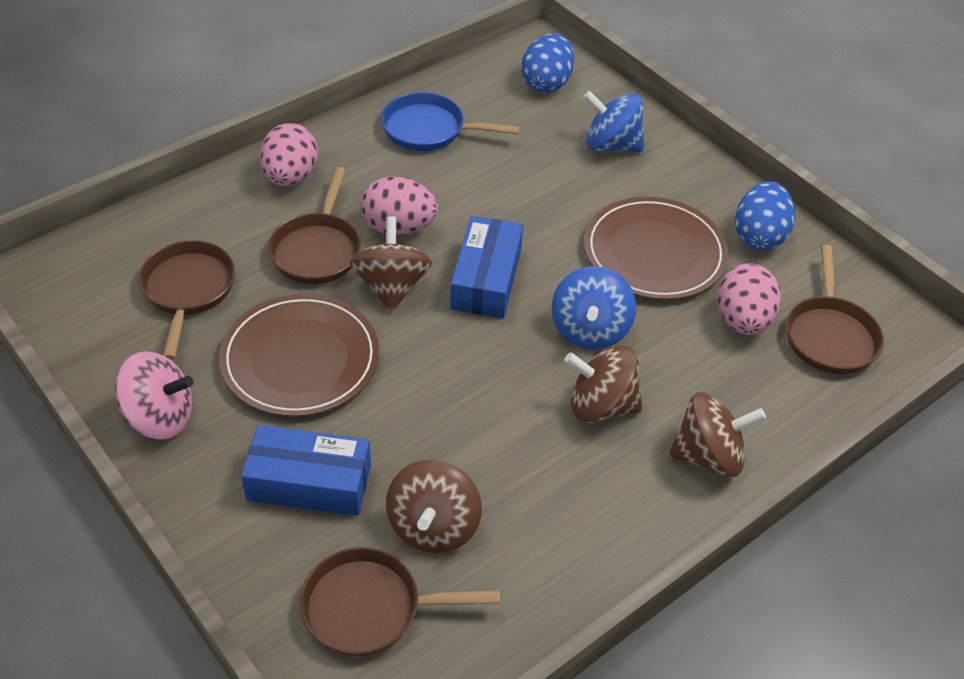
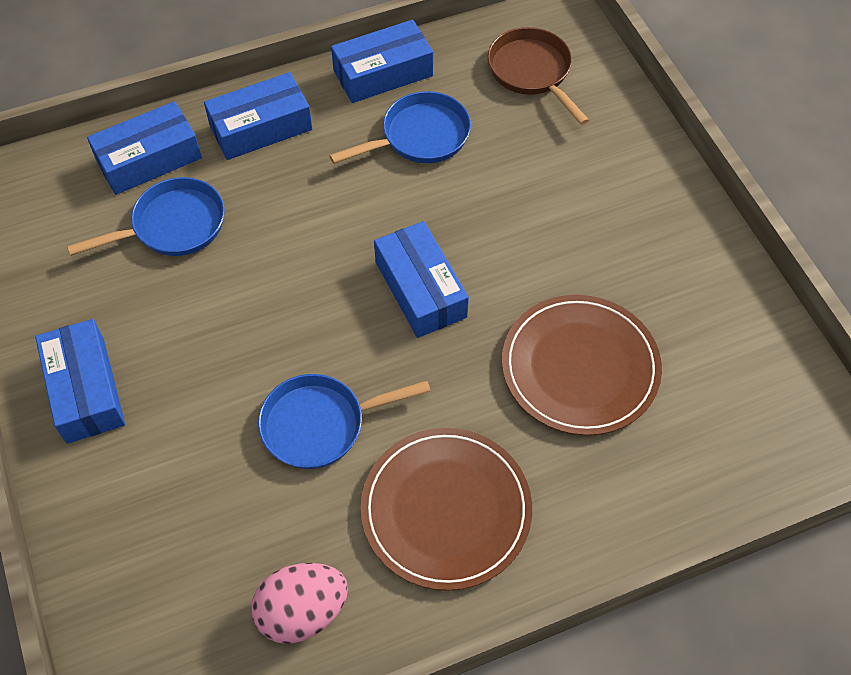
blue box: [241,425,371,516] [450,216,523,318] = 2 -> [35,319,125,444] [87,101,202,195] [204,72,312,160] [331,20,433,103] [374,221,469,338] = 5
blue egg: [521,33,574,93] [735,181,795,250] = 2 -> none = 0
blue pan: [381,92,520,151] = 1 -> [67,177,225,256] [258,374,431,469] [329,91,471,164] = 3
blue spinning top: [552,266,636,350] [583,91,644,153] = 2 -> none = 0
brown pan: [138,240,235,360] [268,167,361,284] [300,547,500,656] [786,245,884,374] = 4 -> [487,27,589,125] = 1
brown spinning top: [350,216,432,312] [386,459,482,553] [565,345,643,423] [668,392,766,477] = 4 -> none = 0
pink egg: [260,123,318,186] [361,177,438,235] [718,263,781,335] = 3 -> [251,563,348,644] = 1
pink spinning top: [115,351,194,440] = 1 -> none = 0

